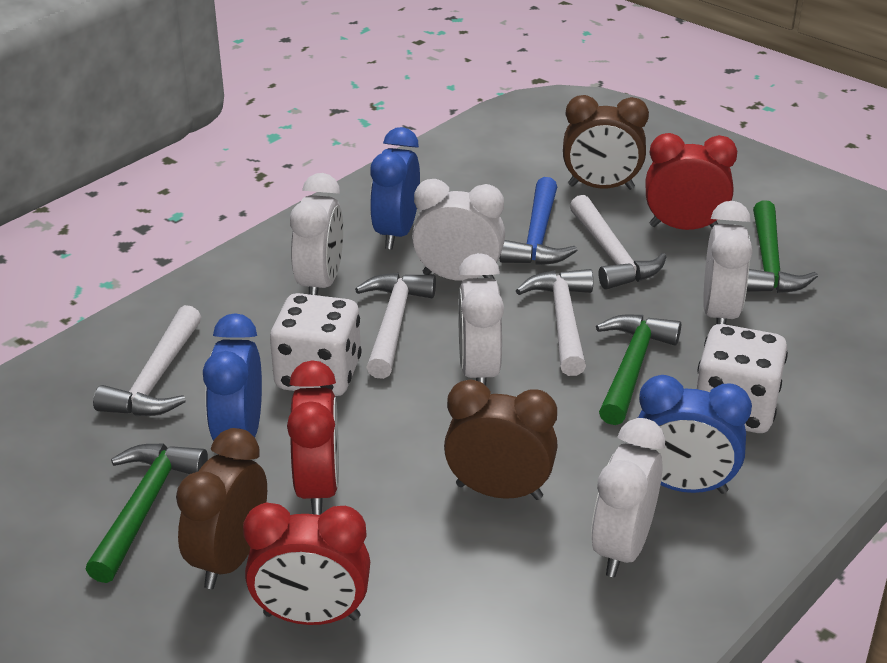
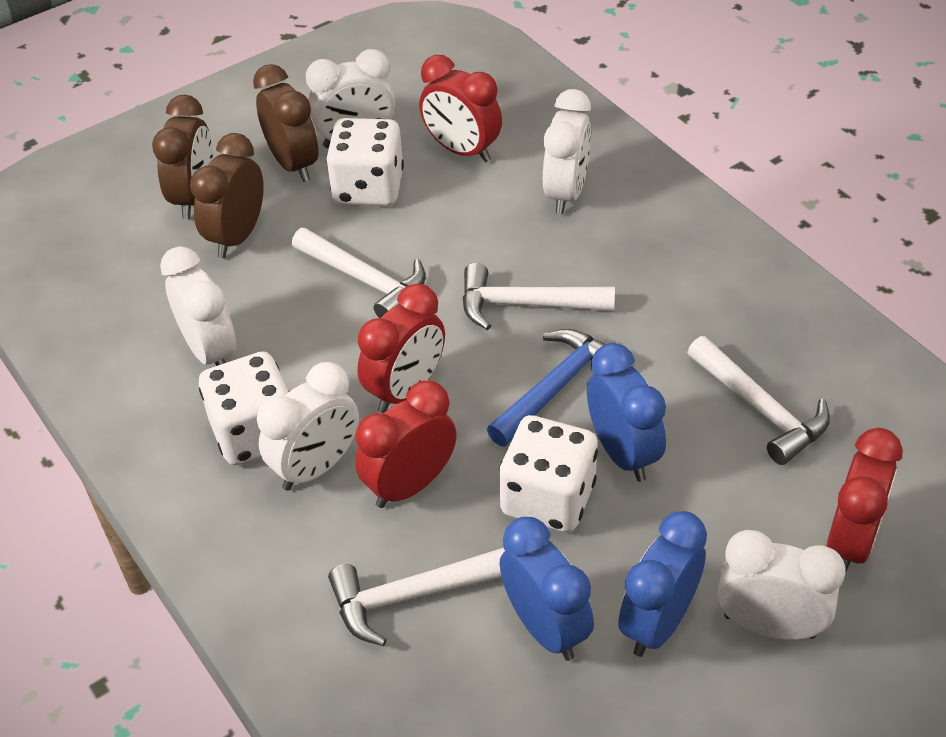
green hammer: [85,443,208,583] [596,315,681,425] [747,200,818,293] = 3 -> none = 0
red clock: [243,503,370,625] [287,361,339,515] [645,133,737,230] = 3 -> [355,381,457,508] [357,284,445,413] [419,55,502,162] [827,428,903,574] = 4
white dice: [270,293,362,396] [696,324,788,433] = 2 -> [199,351,290,465] [326,118,404,206] [499,415,598,532] = 3

